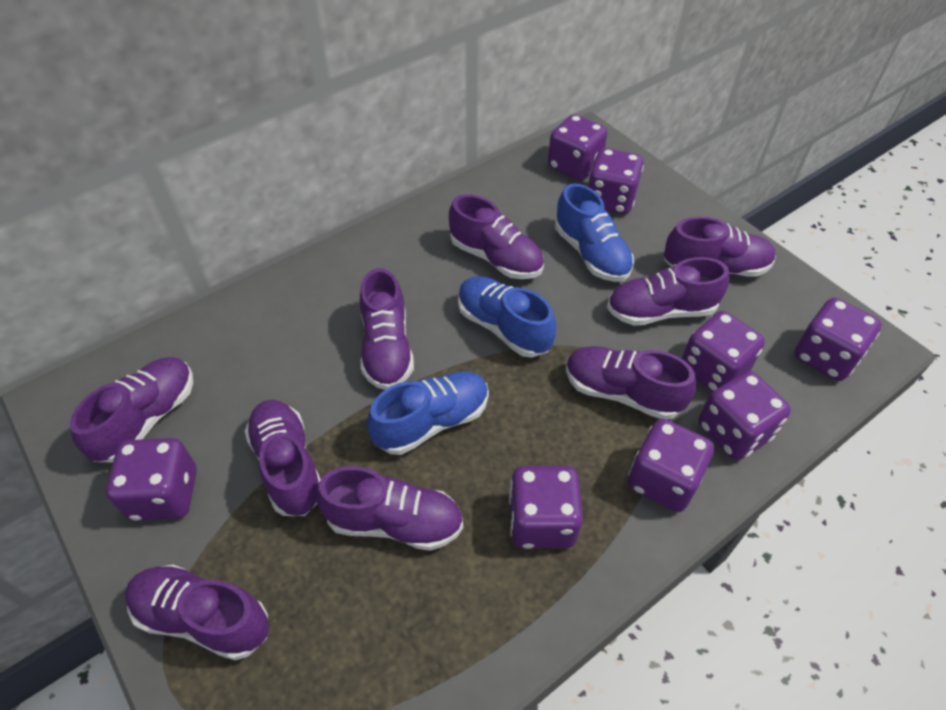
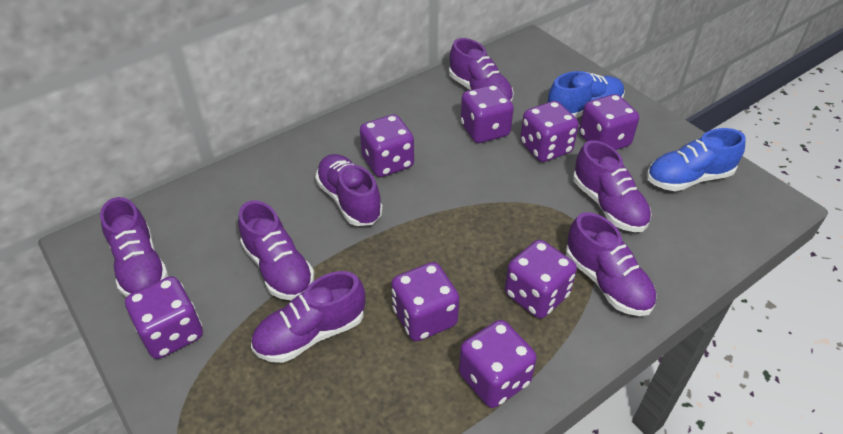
blue shoe: [367,372,489,455] [458,276,556,357] [555,183,634,282] = 3 -> [548,71,625,118] [647,128,746,191] = 2
purple shoe: [70,357,193,463] [125,565,269,660] [245,400,321,516] [316,466,463,551] [360,268,414,390] [449,194,544,279] [566,346,696,419] [607,257,729,326] [664,217,776,277] = 9 -> [100,197,169,297] [238,200,315,300] [251,271,365,363] [315,154,383,226] [449,38,514,102] [566,212,657,316] [573,140,652,232] = 7

